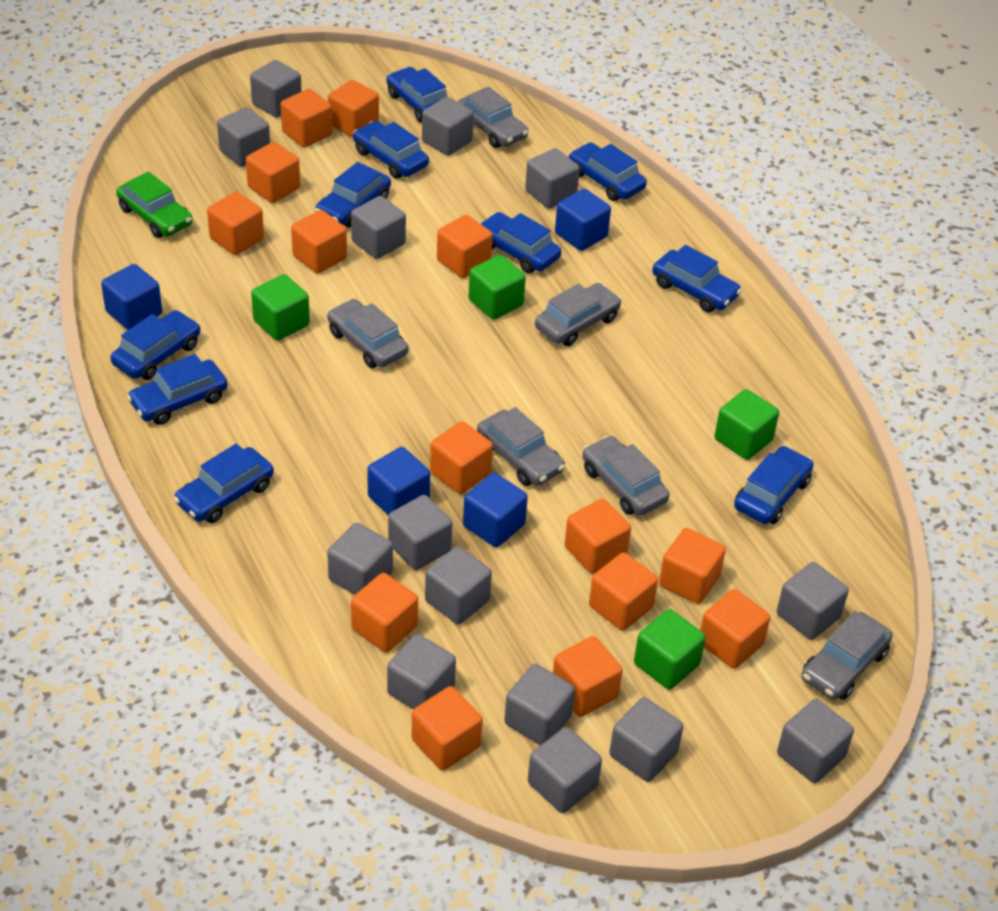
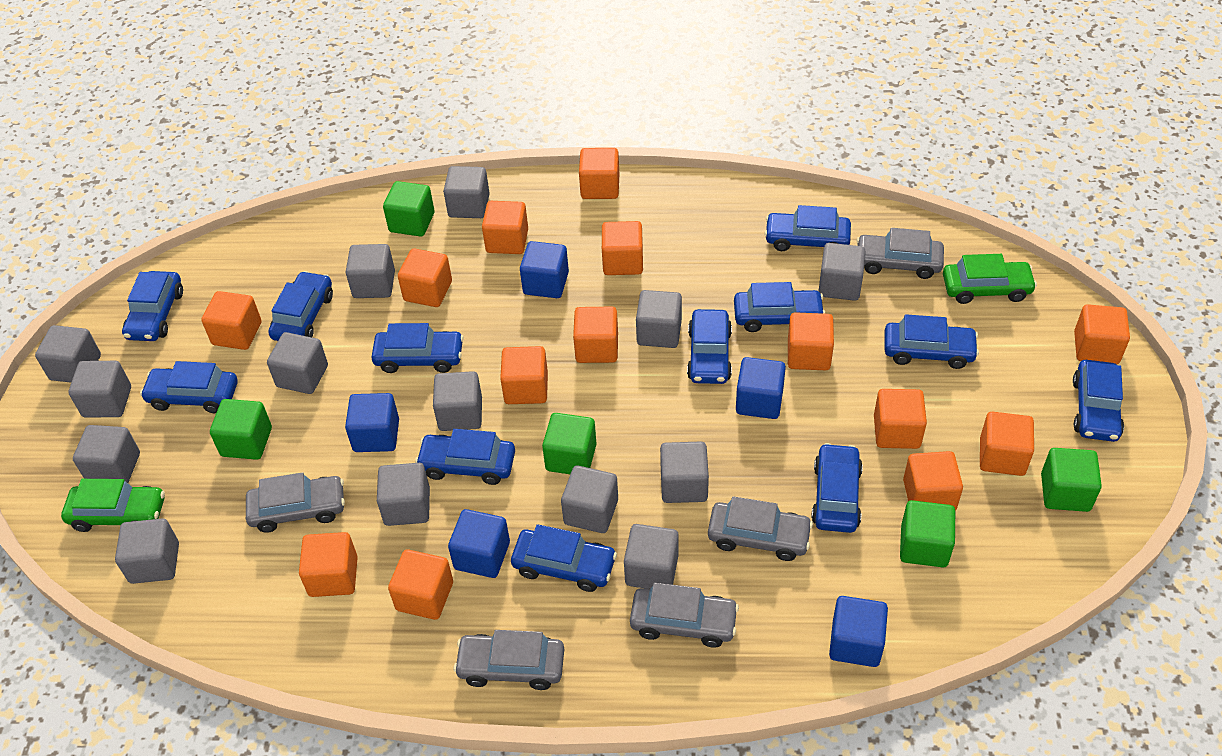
blue car: [110,310,200,380] [127,354,228,425] [174,444,274,523] [315,162,391,228] [353,121,429,179] [387,67,447,123] [480,212,561,273] [568,142,647,201] [652,245,742,312] [734,446,814,524] = 10 -> [122,271,183,341] [140,361,237,413] [268,271,333,341] [371,323,464,373] [415,429,515,485] [511,524,617,592] [687,309,732,384] [734,282,825,332] [764,205,851,251] [811,443,863,533] [884,314,979,369] [1073,360,1124,442] = 12
blue cube: [101,264,162,330] [367,447,430,515] [463,473,528,547] [555,189,611,251] = 4 -> [345,393,399,452] [448,509,510,578] [520,241,569,298] [736,357,786,419] [829,596,888,667] = 5
green car: [116,171,193,238] = 1 -> [61,479,165,532] [943,254,1037,304] = 2
green cube: [251,274,310,341] [468,255,526,320] [634,609,706,690] [715,389,779,460] = 4 -> [210,399,272,460] [383,181,434,237] [542,413,597,474] [900,500,955,567] [1041,448,1102,512] = 5
grey car: [327,299,409,368] [457,86,529,148] [477,407,565,486] [535,283,621,346] [582,435,669,516] [801,611,893,700] = 6 -> [246,472,345,533] [453,630,564,690] [630,583,739,648] [708,496,813,561] [856,228,944,279] = 5

